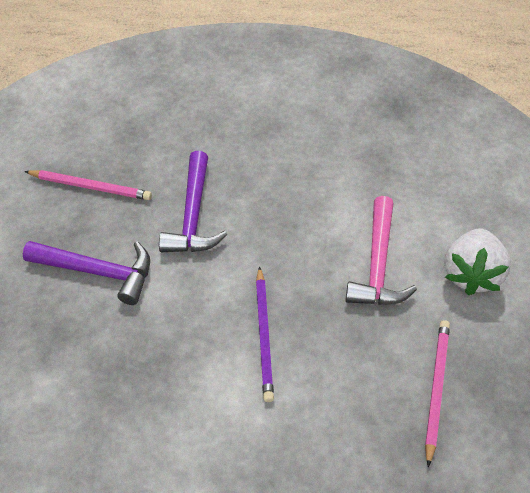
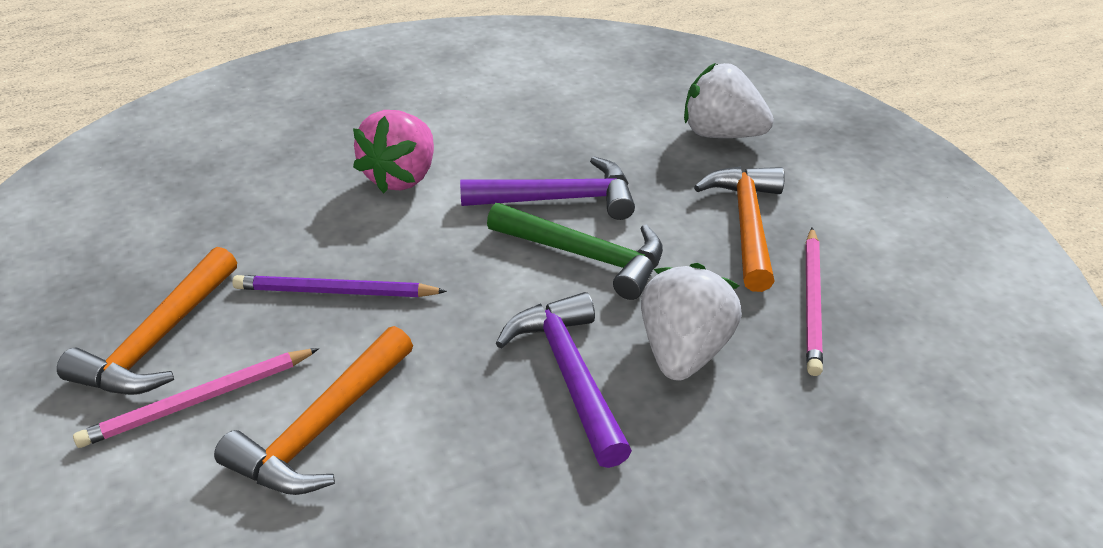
green hammer: none = 0 -> [487,203,663,300] = 1
orange hammer: none = 0 -> [57,247,237,395] [214,326,413,495] [694,166,785,292] = 3
pink hammer: [345,196,417,305] = 1 -> none = 0
pink strawberry: none = 0 -> [353,110,434,193] = 1
white strawberry: [444,228,511,295] = 1 -> [641,263,742,381] [684,63,774,138] = 2

